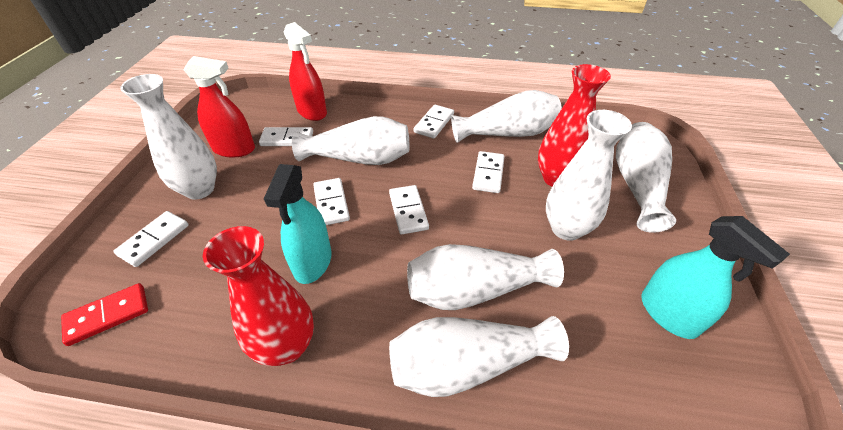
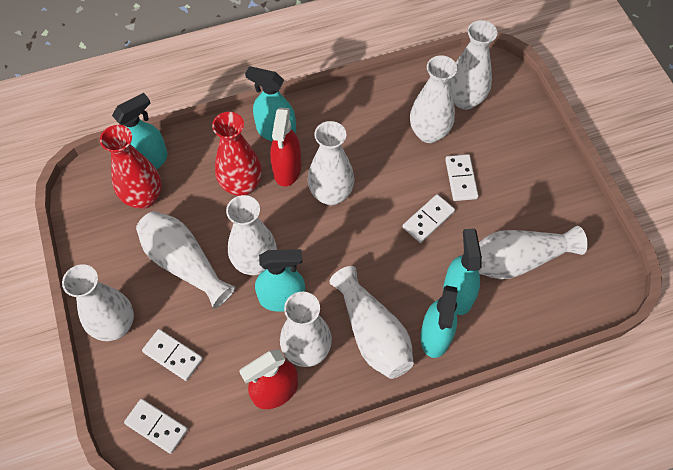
red domino: [61,283,148,346] = 1 -> none = 0
turquoise spray bottle: [264,164,332,284] [641,216,790,339] = 2 -> [112,93,168,170] [245,66,296,141] [255,249,305,312] [420,285,457,358] [443,228,482,315] = 5
white domino: [113,211,189,267] [259,127,313,146] [313,178,350,225] [389,185,429,234] [414,104,454,139] [472,151,505,193] = 6 -> [124,399,188,454] [142,329,203,381] [403,194,455,243] [445,154,478,201] = 4
white vase: [120,74,217,200] [292,116,409,165] [389,316,569,397] [407,244,564,310] [451,90,562,143] [546,110,632,241] [616,122,676,233] = 7 -> [62,264,134,341] [136,211,235,309] [226,195,277,275] [280,292,332,367] [308,121,354,205] [329,266,414,379] [410,55,457,143] [449,20,497,110] [479,226,588,279] = 9

